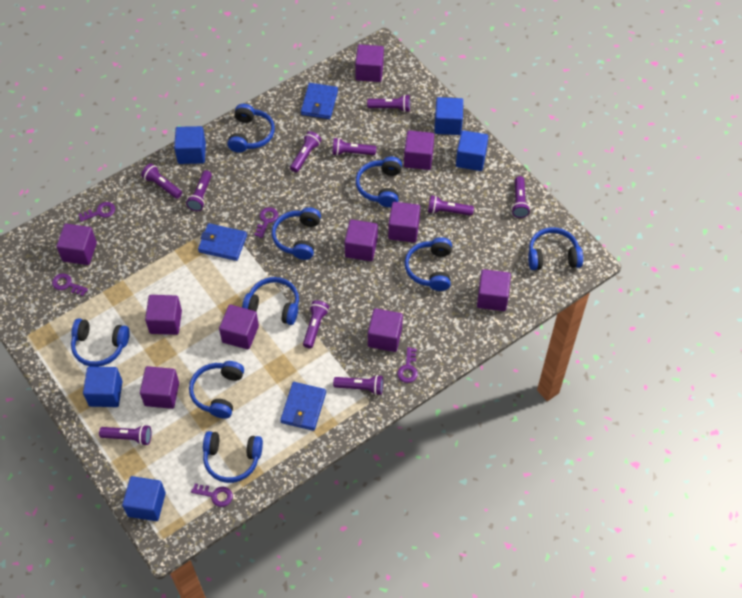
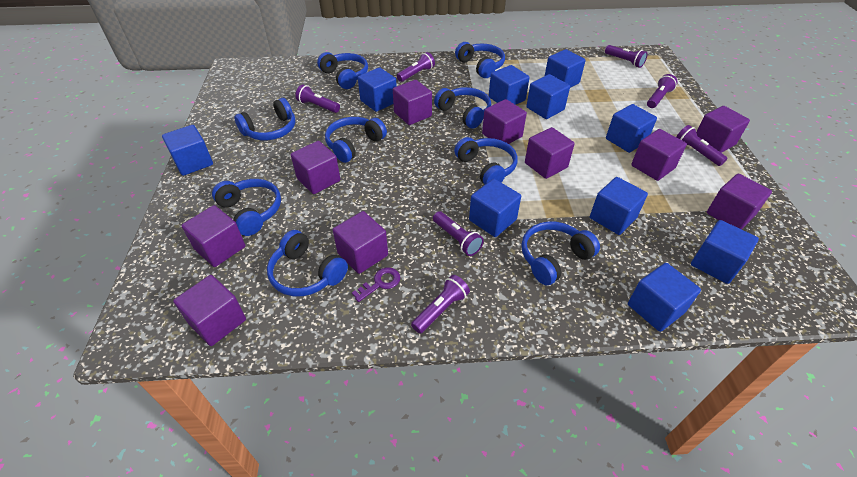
blue cube: [83,367,123,407] [122,476,166,521] [174,126,206,164] [434,97,463,135] [456,130,488,171] = 5 -> [162,125,213,176] [358,67,397,112] [469,179,521,237] [489,65,530,105] [526,74,570,119] [545,49,586,88] [590,177,648,235] [606,104,657,153] [628,263,701,332] [691,220,759,284] = 10
blue wallet: [198,223,247,261] [280,382,326,431] [301,83,338,119] = 3 -> none = 0
purple flashlight: [99,425,151,446] [141,163,182,199] [186,170,212,211] [290,131,322,172] [303,300,329,348] [332,138,376,156] [333,375,383,395] [367,94,410,112] [428,195,474,216] [511,176,530,218] = 10 -> [295,84,340,113] [397,52,435,82] [411,275,470,334] [433,211,484,256] [605,45,648,68] [647,74,678,108] [676,125,727,166] = 7
purple key: [52,274,88,296] [78,202,115,222] [191,483,233,507] [254,207,278,238] [397,347,418,383] = 5 -> [352,267,400,302] = 1

